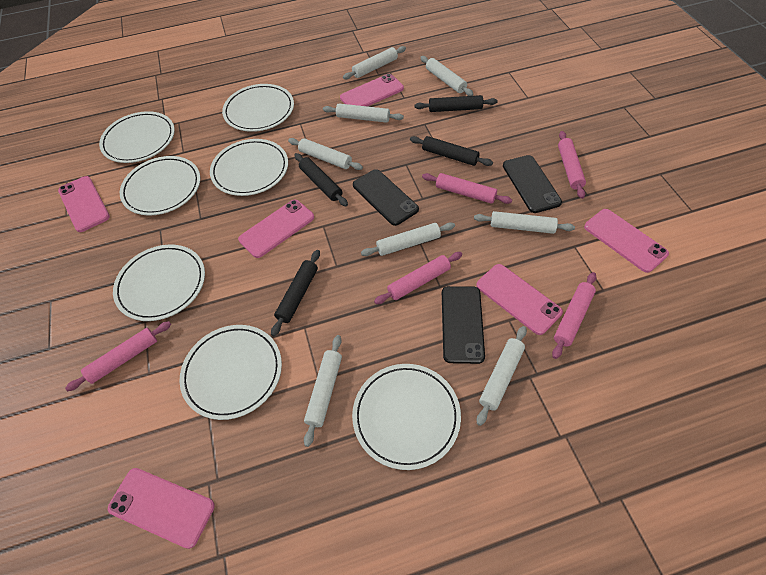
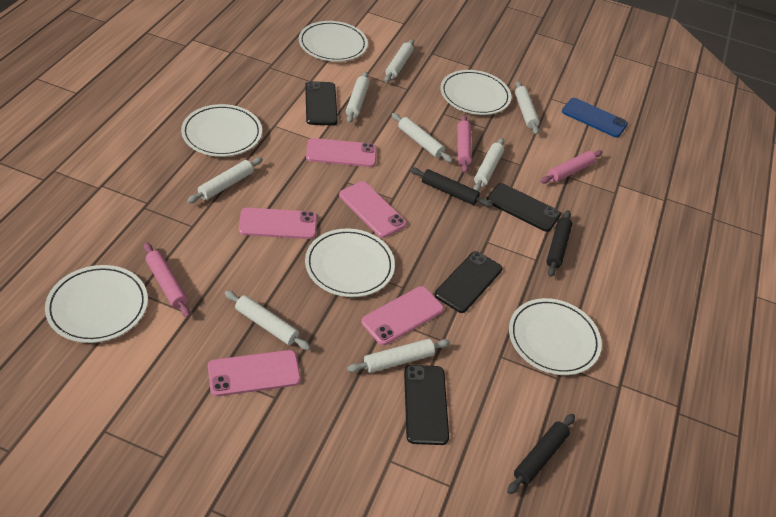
black phone: [353,169,419,226] [442,286,485,364] [503,155,562,213] = 3 -> [305,81,338,126] [404,365,449,445] [435,251,502,313] [486,183,561,232] = 4
black rolling pin: [271,250,320,336] [294,153,348,206] [410,136,493,166] [415,95,498,112] = 4 -> [410,167,493,207] [507,414,575,494] [546,210,572,277] = 3
blue phone: none = 0 -> [562,98,628,138] = 1
pink phone: [58,176,110,232] [108,468,215,549] [238,200,314,258] [340,74,404,106] [476,264,563,335] [584,209,669,273] = 6 -> [208,350,301,396] [239,208,317,239] [306,138,377,167] [339,181,407,238] [361,286,444,345] = 5
pink rolling pin: [65,321,171,391] [374,252,462,304] [422,173,512,204] [552,272,596,359] [558,131,586,199] = 5 -> [144,242,190,318] [457,115,472,173] [540,150,603,184] = 3
white plate: [99,111,175,163] [113,244,205,321] [120,156,200,216] [180,325,282,420] [210,139,288,196] [222,84,294,132] [352,364,461,470] = 7 -> [45,265,148,343] [181,104,262,157] [299,21,368,62] [305,229,395,297] [440,70,511,115] [509,298,602,375] = 6

